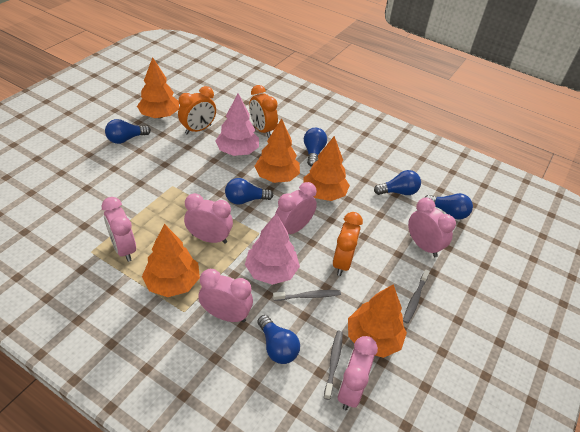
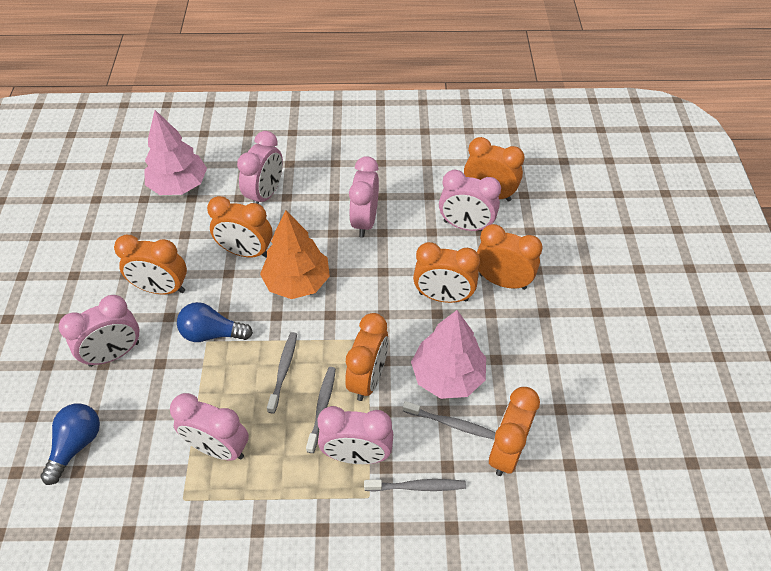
blue light bulb: [105,119,151,144] [225,178,273,205] [258,315,300,364] [304,128,327,167] [374,170,421,195] [424,193,473,220] = 6 -> [40,404,100,485] [177,302,253,342] = 2
grey toothbrush: [273,290,341,301] [324,331,343,400] [403,269,430,324] = 3 -> [267,332,297,414] [306,367,336,453] [364,479,466,492] [403,401,496,439] = 4
orange clock: [178,86,216,135] [249,85,278,138] [332,212,363,276] = 3 -> [114,235,187,295] [207,196,273,258] [345,313,389,401] [413,242,480,303] [464,137,524,202] [477,224,543,290] [489,387,540,476] = 7
orange tree: [137,57,179,118] [142,224,200,297] [254,118,300,183] [303,136,350,201] [348,284,407,358] = 5 -> [260,210,330,299] = 1

